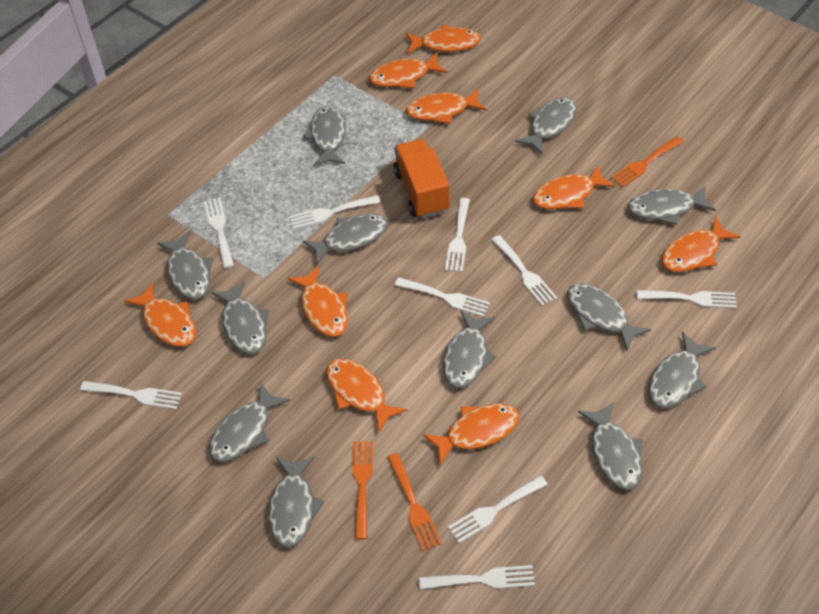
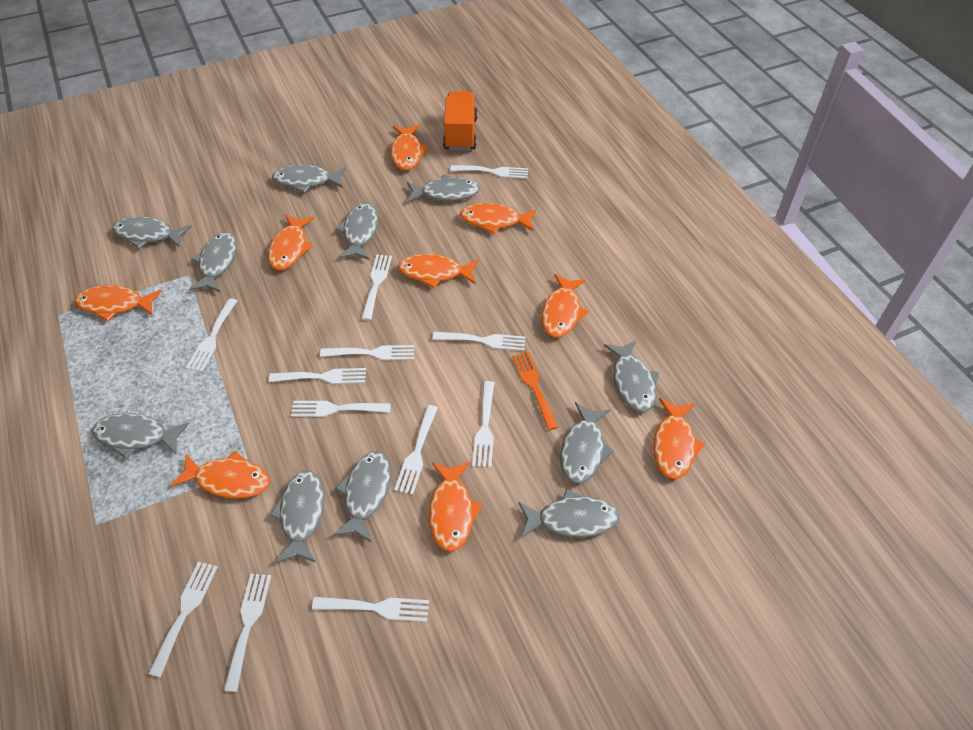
grey fish: [157,232,213,300] [209,383,290,462] [211,281,269,354] [268,457,324,548] [303,106,346,166] [303,214,388,265] [443,310,496,388] [515,97,576,154] [567,284,651,350] [578,402,643,490] [628,185,716,225] [649,332,716,408] = 12 -> [92,413,189,459] [112,216,192,249] [189,232,237,292] [269,470,325,563] [272,165,346,193] [333,451,391,542] [336,203,378,260] [407,174,480,203] [518,489,620,538] [560,402,614,484] [604,340,659,412] = 11
orange fork: [352,441,373,539] [387,453,442,551] [611,136,684,187] = 3 -> [512,352,558,430] = 1
white fork: [80,381,182,409] [204,198,234,268] [289,195,381,229] [395,277,490,317] [419,565,535,590] [445,198,470,272] [448,475,548,543] [492,235,557,306] [637,290,737,308] = 9 -> [148,562,217,677] [186,298,237,372] [224,574,271,692] [269,368,366,384] [291,401,391,417] [312,597,429,622] [320,345,415,360] [361,254,392,320] [394,405,438,495] [433,332,525,351] [450,165,528,179] [472,381,494,468] = 12

